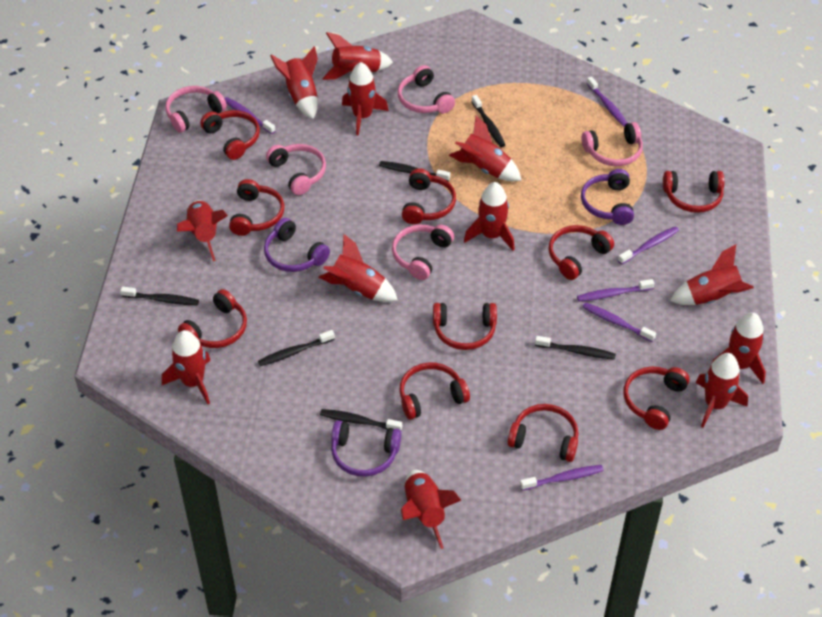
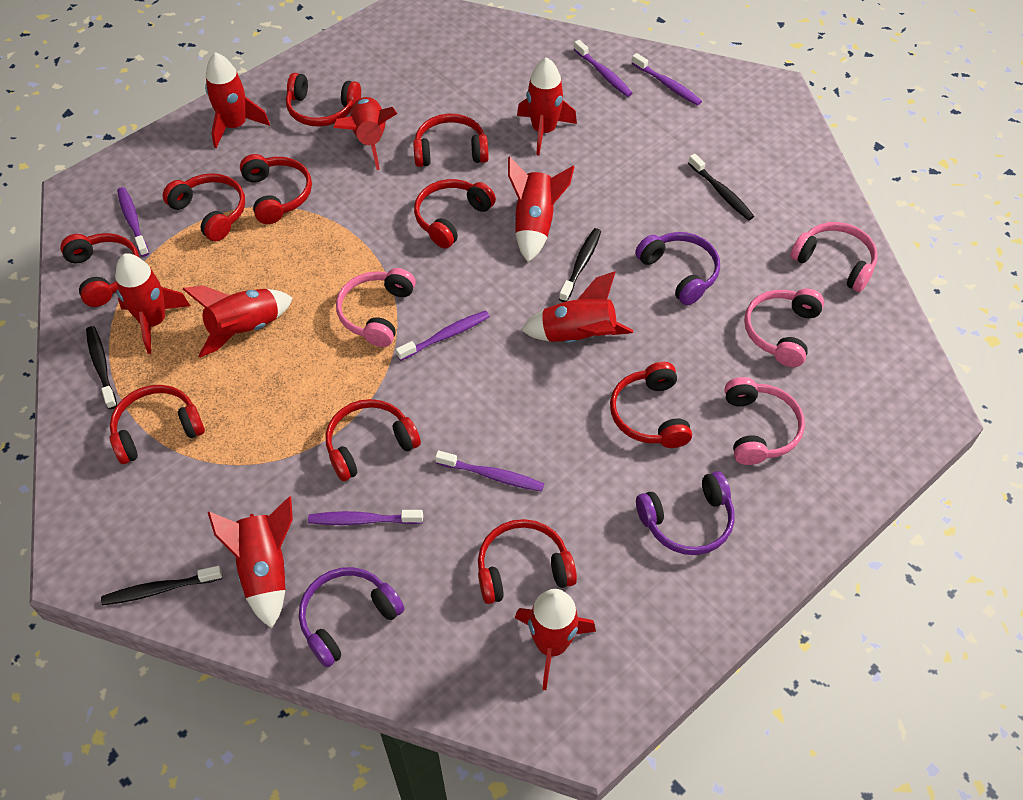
black toothbrush: [120,287,199,305] [258,330,335,366] [320,409,402,430] [379,161,450,182] [471,95,505,147] [535,336,616,360] = 6 -> [86,326,117,409] [101,566,222,605] [559,228,601,302] [688,154,754,221] = 4
pink headphones: [165,86,227,133] [266,144,326,195] [392,225,454,280] [398,65,455,113] [581,122,643,166] = 5 -> [336,268,416,347] [725,377,805,465] [744,288,824,367] [790,222,878,292] = 4
red rocket: [162,330,211,404] [177,200,228,261] [270,46,318,119] [318,234,398,302] [322,32,393,80] [342,62,389,135] [401,470,461,549] [449,116,522,181] [464,182,515,251] [670,244,754,305] [696,353,748,428] [710,312,766,384] = 12 -> [115,253,190,354] [183,285,293,358] [205,52,270,148] [208,496,293,628] [334,97,397,170] [508,157,574,262] [515,589,596,690] [517,57,577,155] [521,271,633,343] = 9

